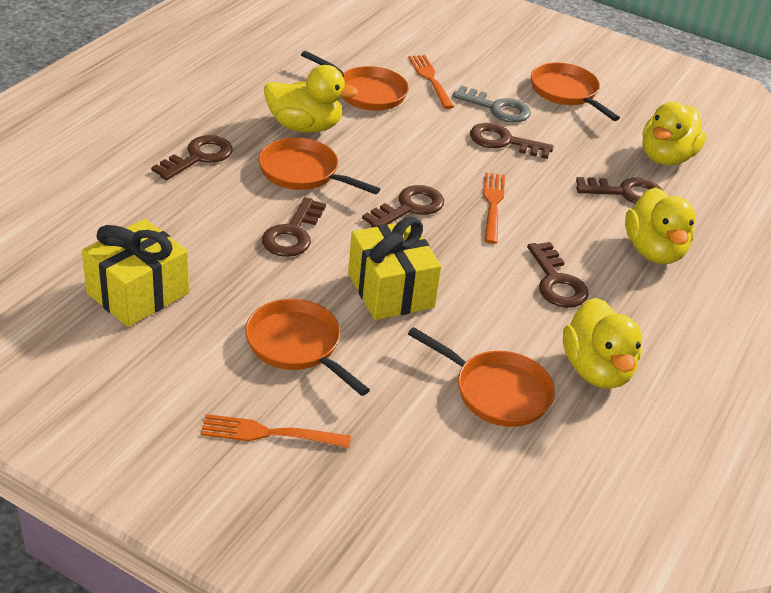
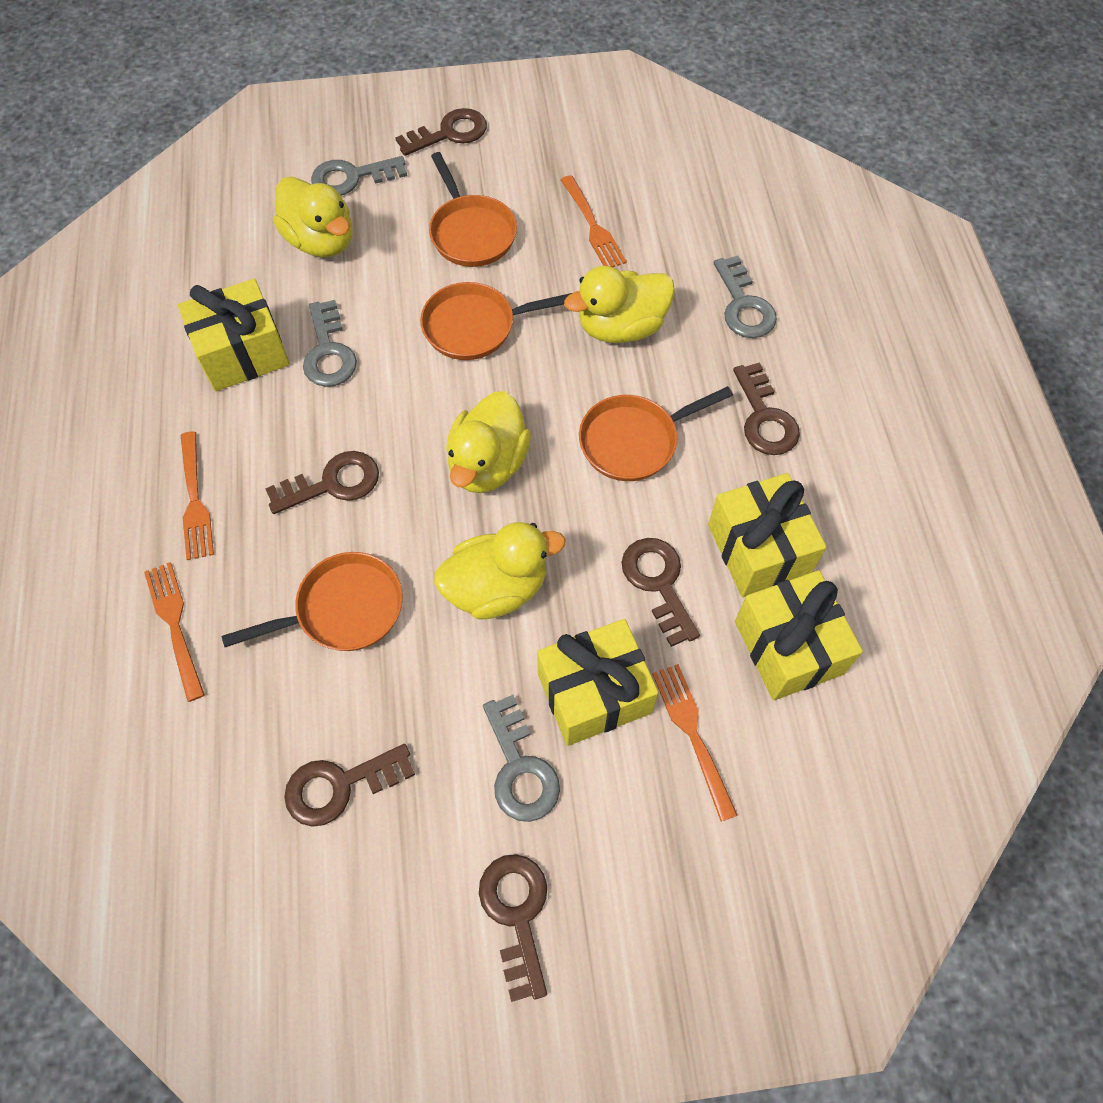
grey key: [452,85,531,123] = 1 -> [303,300,357,387] [311,156,407,196] [483,695,560,822] [714,256,777,338] = 4
orange fork: [200,414,351,448] [408,55,454,109] [483,173,505,244] = 3 -> [144,562,205,702] [181,431,214,560] [561,175,627,267] [652,664,738,822] = 4
orange pan: [245,299,370,396] [259,138,380,195] [301,51,409,111] [408,327,555,427] [531,62,620,121] = 5 -> [222,552,403,651] [420,282,572,360] [429,152,517,267] [579,386,733,481] = 4
yellow gift: [82,219,189,327] [348,217,441,320] = 2 -> [178,279,290,391] [537,619,659,746] [708,473,827,597] [735,570,863,700] = 4

